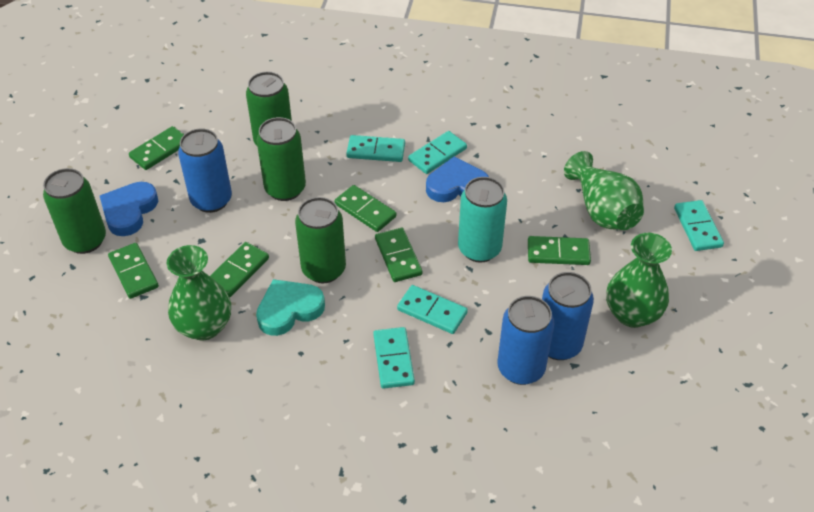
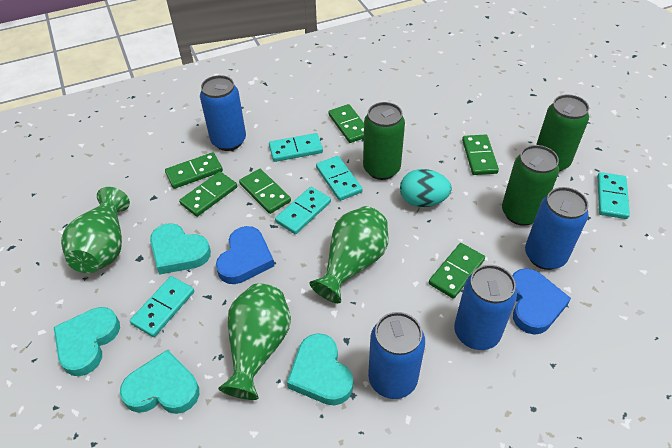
blue can: [178,128,232,213] [497,296,554,385] [542,272,594,360] = 3 -> [200,75,246,151] [368,312,425,399] [454,265,517,350] [525,187,589,270] = 4
green can: [43,168,106,254] [246,72,292,146] [256,117,306,201] [295,197,346,284] = 4 -> [363,102,405,180] [502,145,559,226] [536,94,589,172] = 3
turquoise can: [458,177,507,263] = 1 -> none = 0
turquoise egg: none = 0 -> [400,169,452,207] = 1
turquoise heart: [256,279,325,336] = 1 -> [54,307,120,376] [120,349,199,414] [150,223,211,275] [287,333,353,405] = 4

